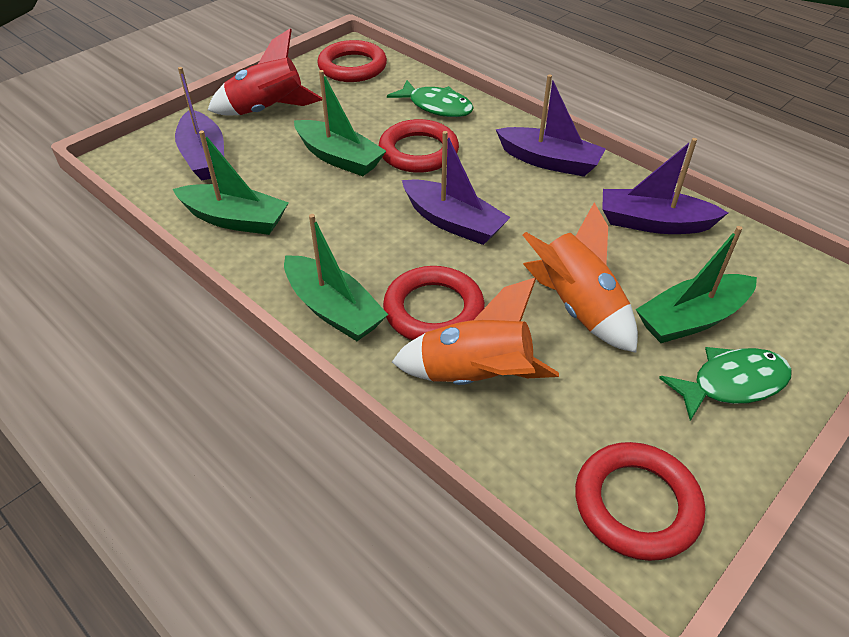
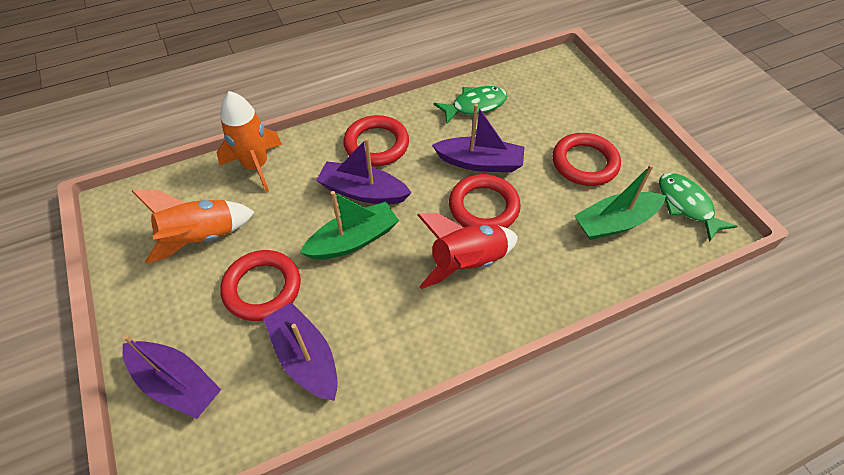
green boat: [173,131,289,235] [284,214,388,341] [294,70,386,176] [636,226,757,343] = 4 -> [300,191,399,260] [574,164,666,240] = 2

